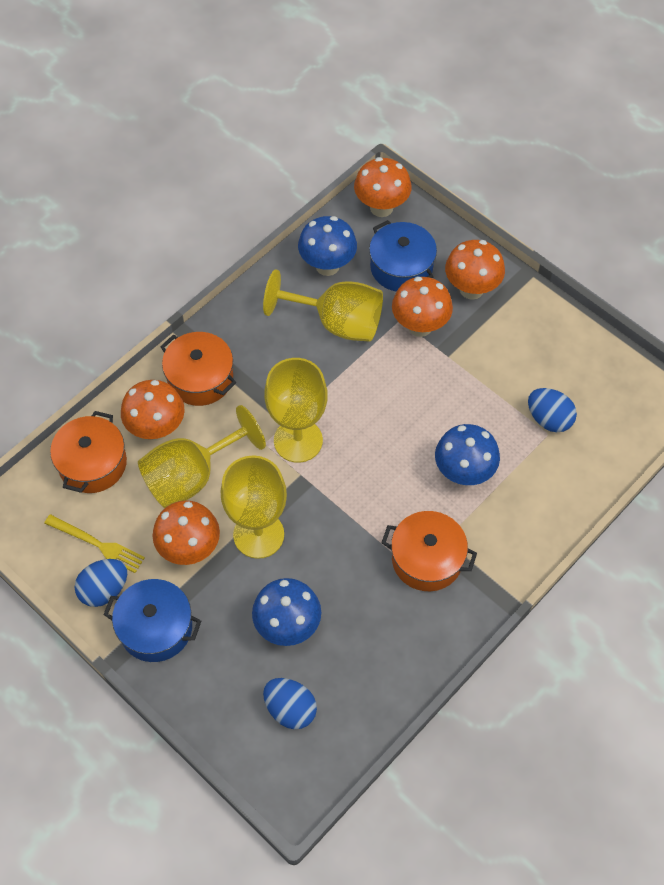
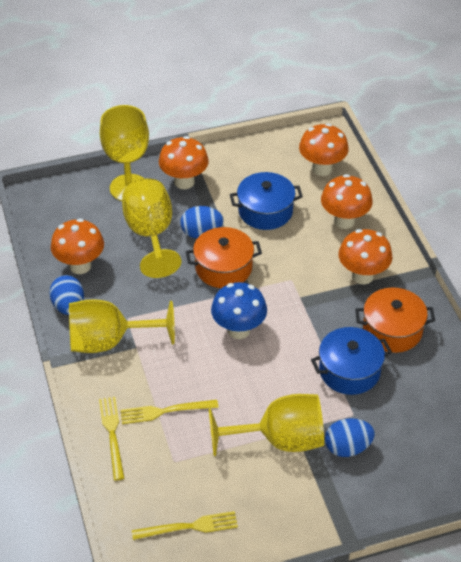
blue mushroom: [252,578,321,646] [298,216,357,276] [435,424,500,485] = 3 -> [211,282,267,339] = 1
orange pot: [50,411,127,493] [160,332,236,406] [381,511,477,591] = 3 -> [186,227,262,288] [355,288,435,353] = 2
yellow fork: [44,514,145,573] = 1 -> [99,397,124,480] [120,400,219,424] [132,511,238,540] = 3

